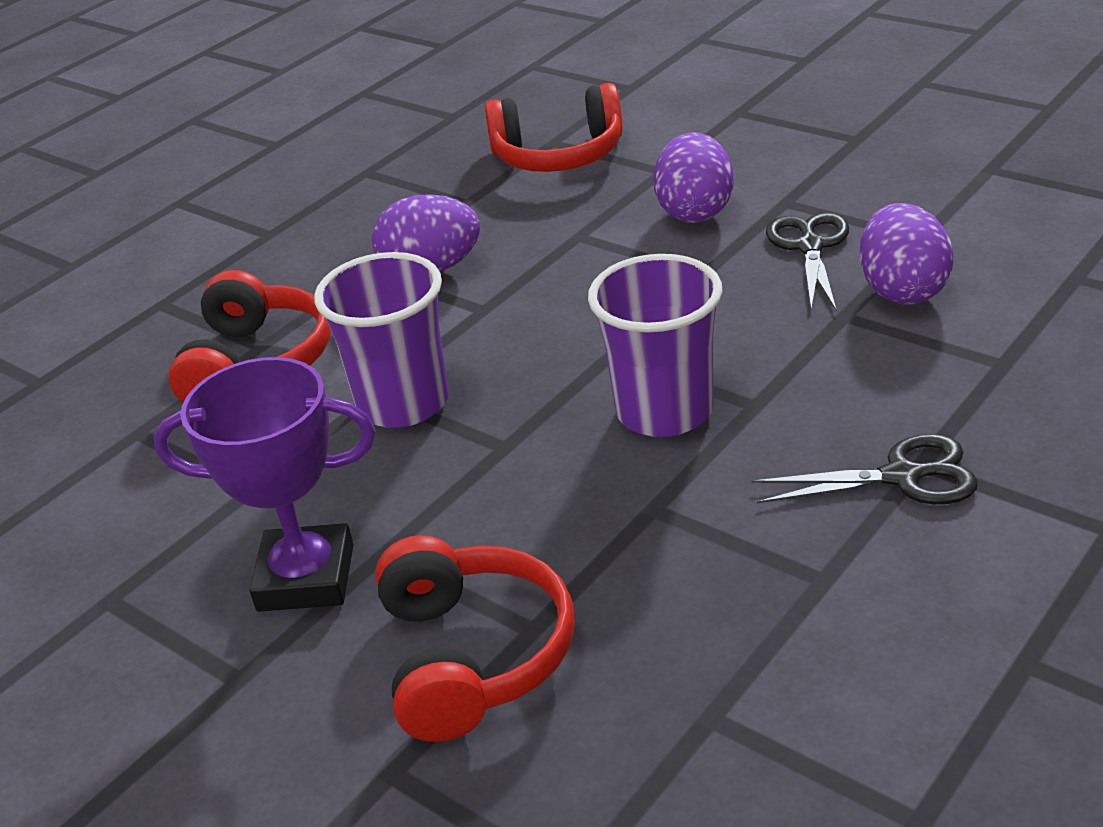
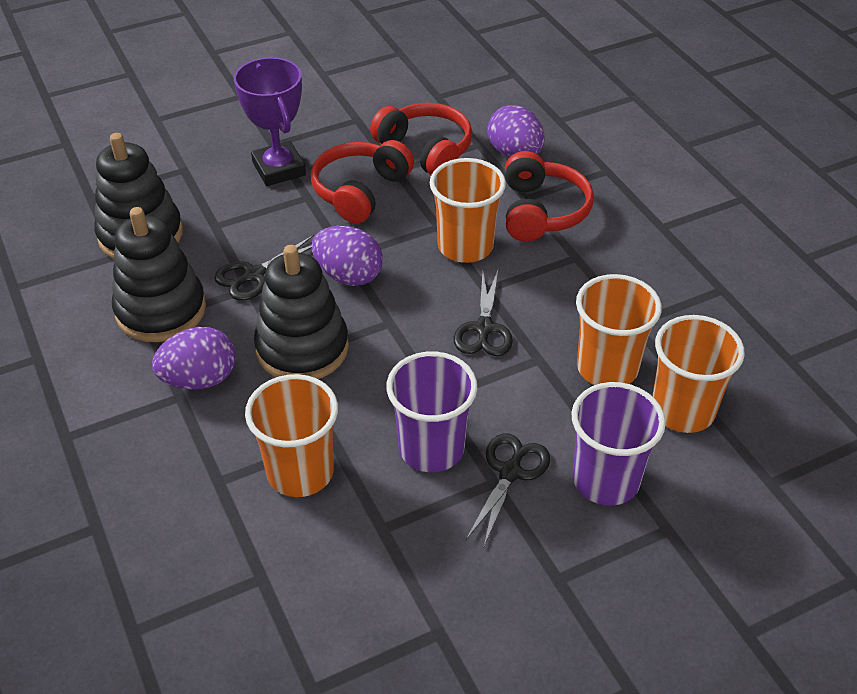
black scissors: [751,434,978,504] [766,213,849,310] = 2 -> [214,235,314,301] [454,271,513,356] [466,433,550,548] = 3
black stacking toy: none = 0 -> [94,133,183,259] [112,207,206,342] [254,245,349,379] = 3
orange cup: none = 0 -> [245,374,338,497] [430,158,506,263] [576,274,662,385] [652,315,745,433] = 4

